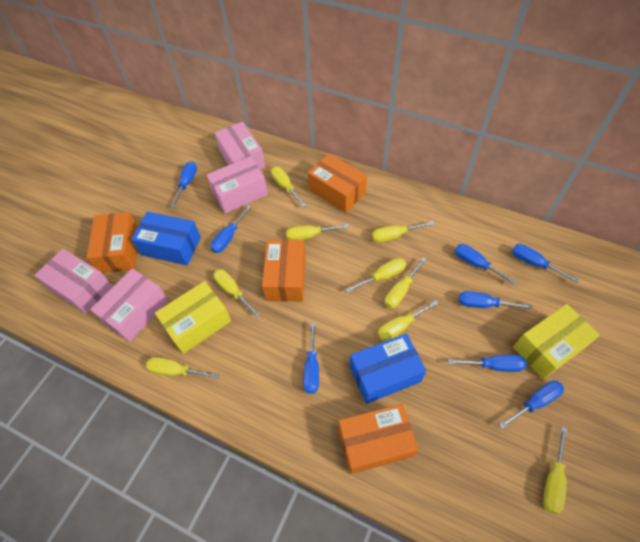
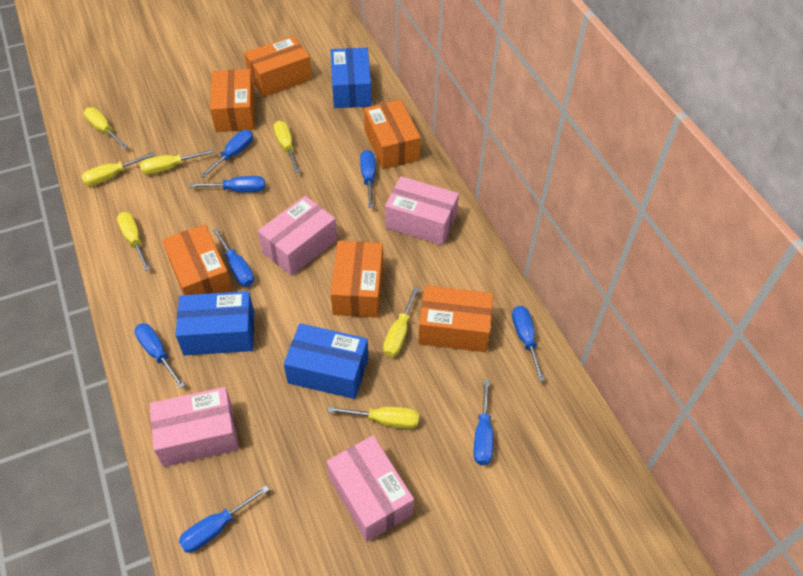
blue box: [131,212,201,265] [350,333,426,404] = 2 -> [176,291,254,355] [284,323,368,399] [331,48,372,108] = 3
orange box: [86,212,138,273] [262,239,306,301] [308,154,367,213] [339,404,418,474] = 4 -> [162,225,233,295] [210,69,255,132] [244,36,312,97] [331,241,383,317] [364,100,421,169] [418,285,493,352] = 6
yellow box: [155,281,231,354] [513,304,600,379] = 2 -> none = 0
yellow screwdriver: [146,357,219,379] [214,269,260,317] [271,167,306,207] [286,224,349,240] [346,258,406,293] [372,221,434,242] [378,300,439,341] [385,257,427,308] [543,427,567,514] = 9 -> [81,152,155,186] [84,107,128,149] [117,212,150,271] [140,149,215,175] [273,121,300,173] [327,406,419,429] [383,287,419,357] = 7

